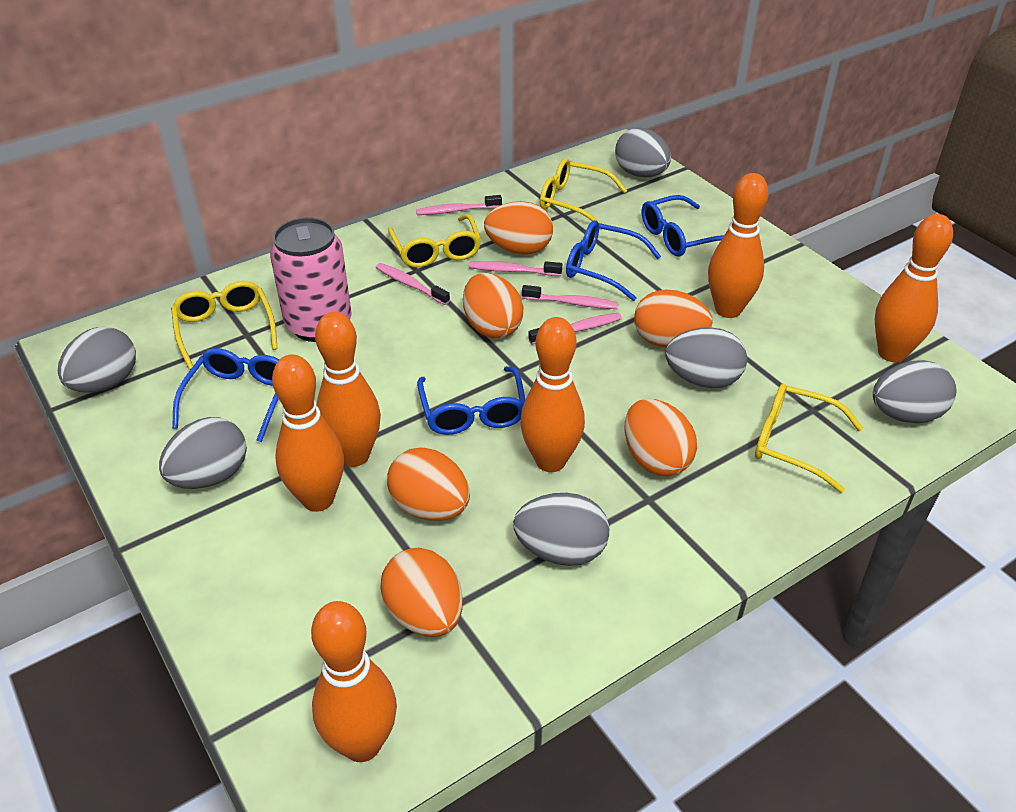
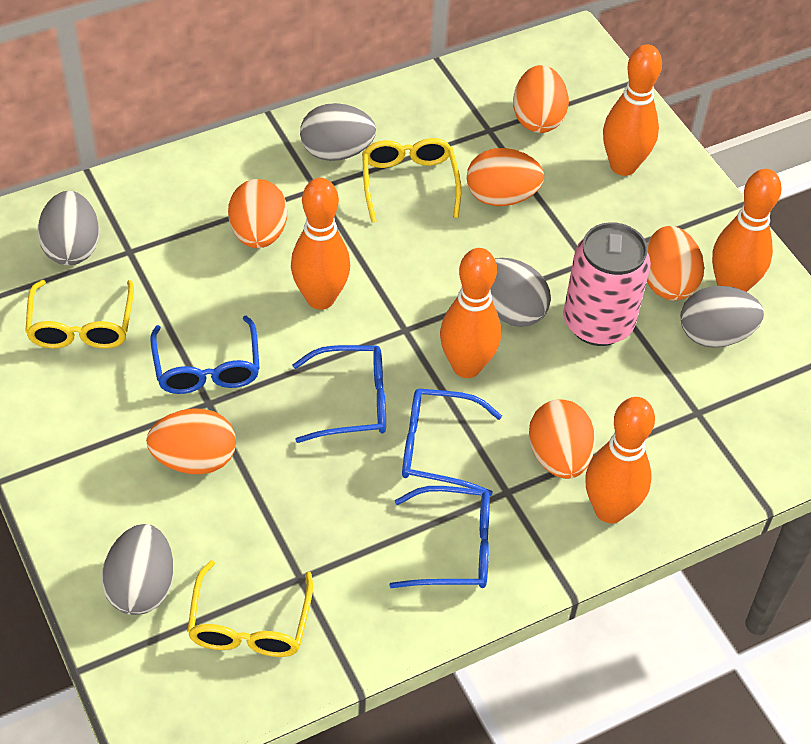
grey egg: [58,327,136,393] [159,417,247,489] [513,493,609,566] [615,128,671,178] [665,327,747,388] [873,360,957,423] = 6 -> [38,191,99,265] [102,524,174,615] [300,103,376,161] [490,258,551,327] [681,286,764,348] = 5
orange bowling pin: [272,354,344,512] [311,601,397,762] [315,312,381,467] [520,317,585,472] [708,173,768,318] [875,214,953,362] = 6 -> [291,178,350,310] [440,248,501,378] [585,397,655,523] [603,44,662,176] [712,169,782,292] = 5
pink toothbrush: [376,263,450,305] [416,195,502,215] [469,261,562,276] [522,285,618,309] [529,313,622,344] = 5 -> none = 0
yellow glasses: [171,281,278,370] [388,214,481,268] [540,158,627,224] [755,384,863,493] = 4 -> [25,280,134,349] [187,560,313,657] [362,138,461,223] = 3

